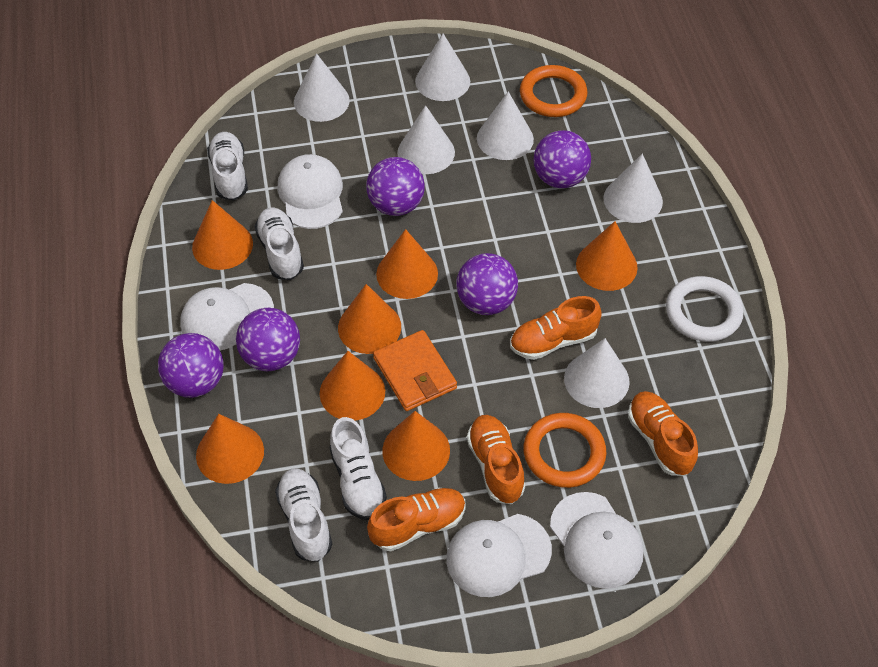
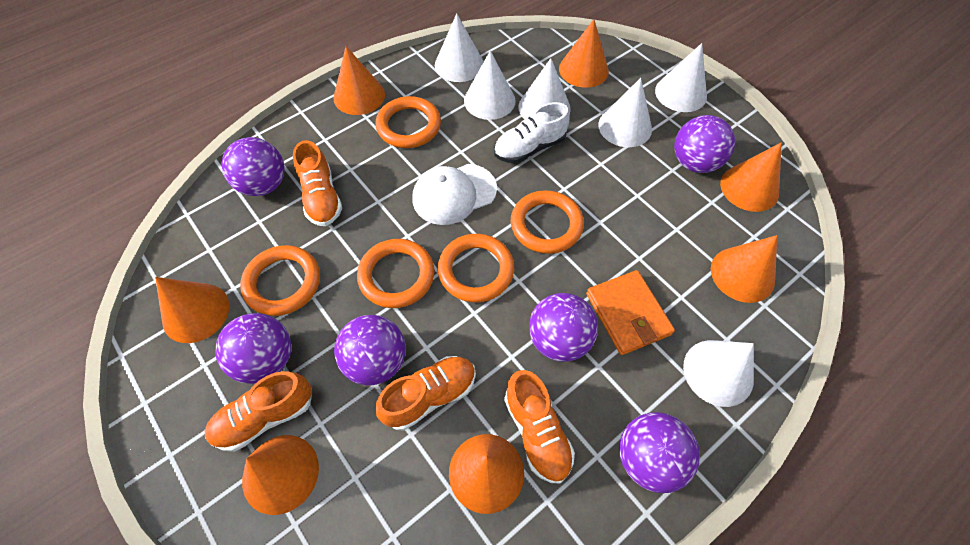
orange ring: [520,65,587,117] [523,413,607,488] = 2 -> [240,245,320,316] [357,239,435,308] [376,96,441,148] [438,234,514,302] [511,190,584,254] = 5
purple ball: [158,333,224,398] [236,308,300,371] [366,157,425,216] [456,253,518,315] [533,130,591,188] = 5 -> [215,313,291,384] [221,137,285,196] [334,315,406,385] [529,293,598,362] [619,412,700,493] [674,115,735,173] = 6
white cap: [180,283,274,351] [278,154,343,229] [446,514,552,597] [550,492,643,589] = 4 -> [413,164,497,225] = 1
white ring: [666,276,744,342] = 1 -> none = 0
white shoe: [207,132,248,201] [254,207,304,280] [275,468,332,562] [329,417,387,520] = 4 -> [494,102,570,163] = 1

